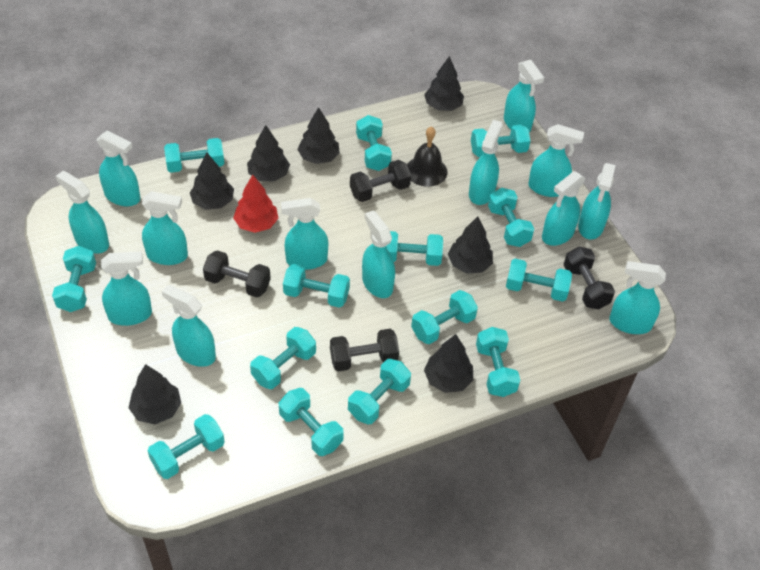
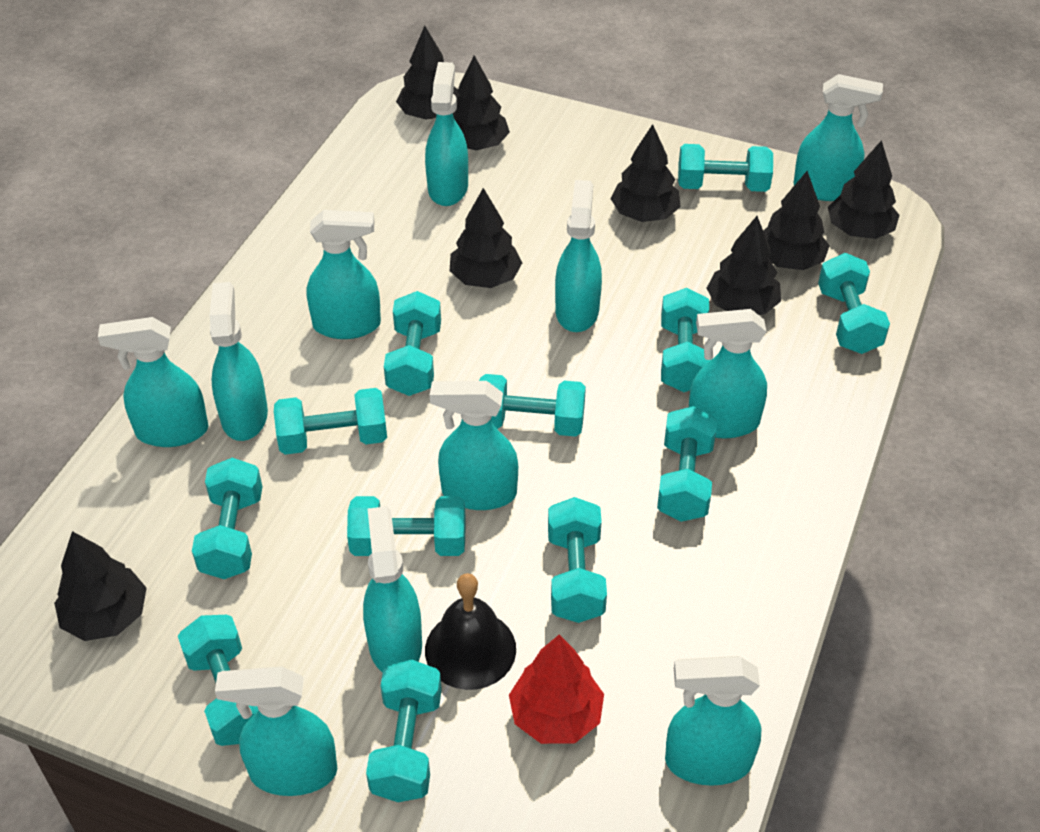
black dumbbell: [203,250,271,297] [330,329,399,371] [350,160,411,202] [564,247,615,309] = 4 -> none = 0
black tree: [129,364,181,424] [190,152,234,210] [247,125,290,181] [297,107,340,164] [424,56,464,111] [424,334,473,393] [448,216,493,274] = 7 -> [54,531,147,641] [396,26,459,119] [450,188,522,288] [453,55,510,150] [610,124,681,222] [706,216,781,315] [763,171,829,270] [828,140,900,239] = 8
turquoise dumbbell: [52,246,96,312] [148,414,225,479] [164,138,224,173] [250,327,316,389] [279,388,344,456] [283,264,350,308] [348,359,411,424] [356,115,392,171] [386,231,443,266] [411,290,478,344] [471,125,530,157] [476,327,520,397] [488,188,534,247] [506,259,572,302] = 14 -> [178,615,259,746] [192,458,263,579] [274,388,387,455] [347,496,466,556] [366,660,442,802] [384,291,441,396] [479,374,586,437] [548,497,607,623] [657,406,717,522] [661,288,710,392] [678,144,773,192] [818,253,890,354] = 12
turquoise spray bottle: [56,171,109,254] [96,131,140,207] [101,252,152,326] [142,191,188,265] [162,285,216,367] [281,198,328,270] [362,210,395,298] [469,120,503,205] [504,60,544,133] [528,124,584,197] [542,171,586,246] [578,163,616,240] [609,261,666,334] = 13 -> [98,317,208,447] [210,282,268,441] [215,666,338,796] [307,210,381,339] [363,506,422,673] [425,62,468,206] [430,381,518,510] [555,180,602,332] [665,656,761,786] [689,309,767,439] [793,74,883,201] = 11

